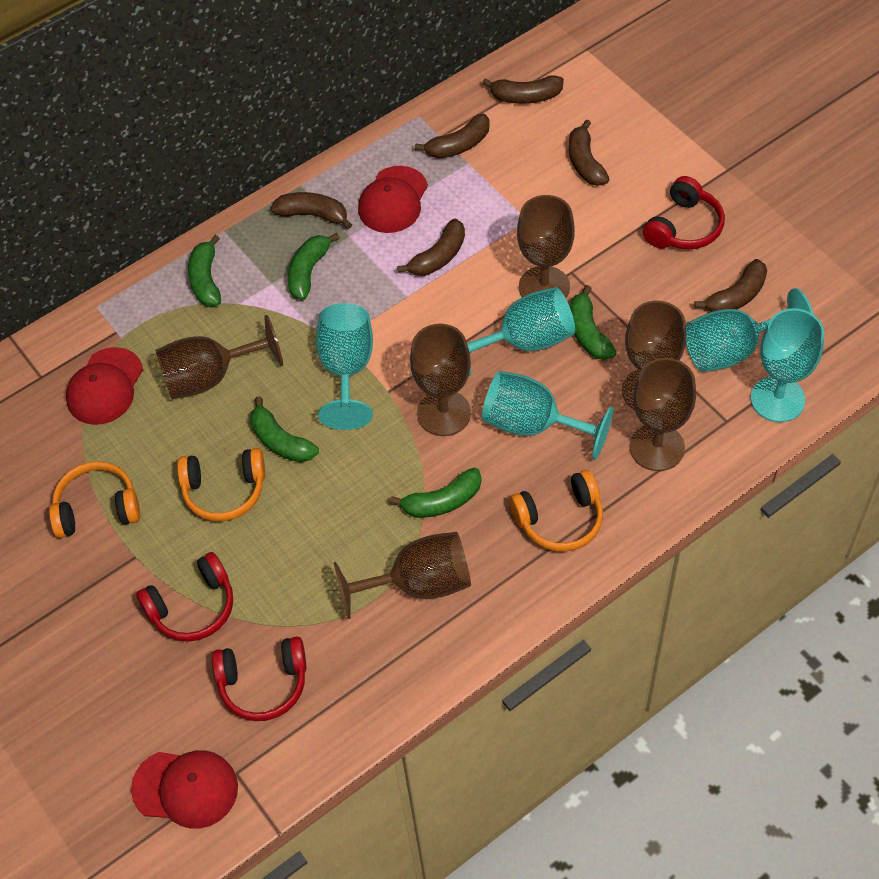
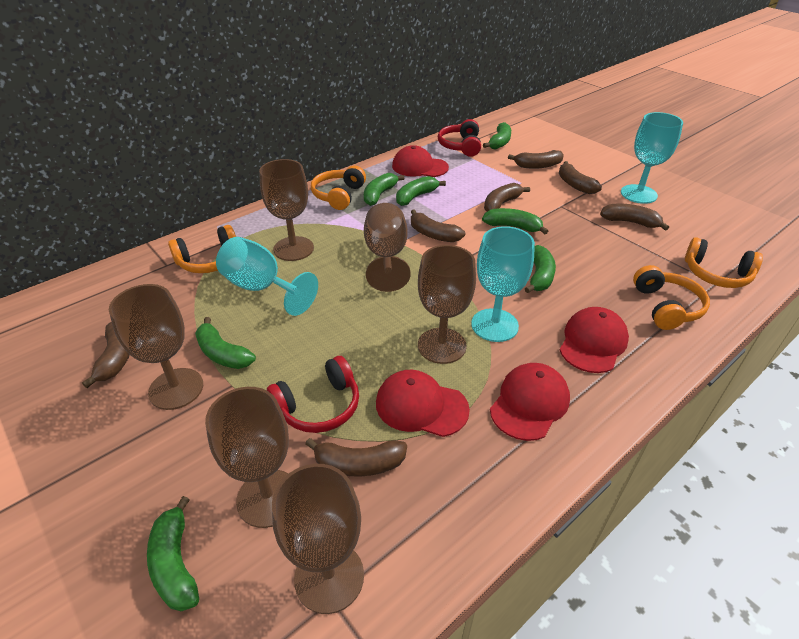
brown banana: [271,192,352,229] [397,219,465,276] [415,114,490,159] [482,75,564,104] [569,120,609,186] [694,259,767,312] = 6 -> [82,321,130,388] [305,438,407,477] [411,209,465,242] [484,183,530,211] [508,150,564,169] [559,161,602,194] [600,204,669,231] = 7
green banana: [188,235,221,307] [250,396,319,462] [288,233,339,300] [390,468,481,518] [570,285,617,360] = 5 -> [147,496,199,611] [195,317,256,369] [364,173,405,206] [396,176,446,206] [482,208,548,234] [483,122,511,150] [525,245,556,293] = 7
orange headphones: [49,461,140,538] [177,448,265,521] [510,470,603,552] = 3 -> [168,225,236,273] [311,166,366,210] [633,265,710,330] [685,237,763,288] = 4
red cap: [66,347,143,425] [131,750,238,829] [358,166,428,233] = 3 -> [376,370,470,437] [392,145,449,177] [490,363,570,441] [560,307,629,373] = 4
red headphones: [136,552,233,642] [212,636,307,721] [643,176,725,249] = 3 -> [267,356,359,433] [438,119,481,157] = 2
turquoise goblet: [316,303,373,430] [467,287,575,376] [482,371,614,460] [686,288,814,372] [751,308,824,422] = 5 -> [216,237,318,316] [471,226,535,342] [621,112,683,204] = 3

